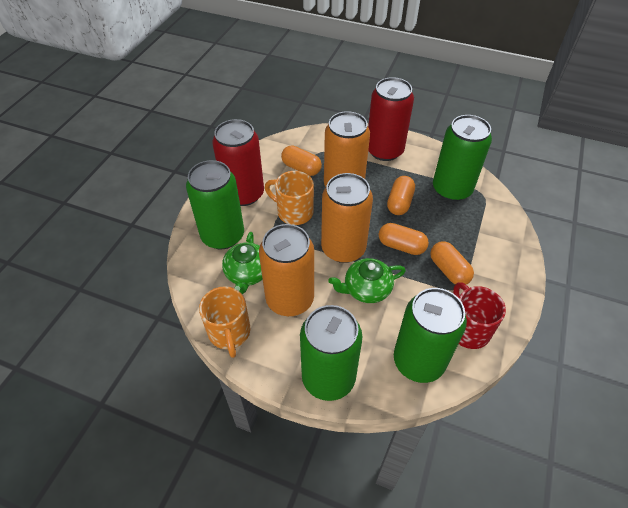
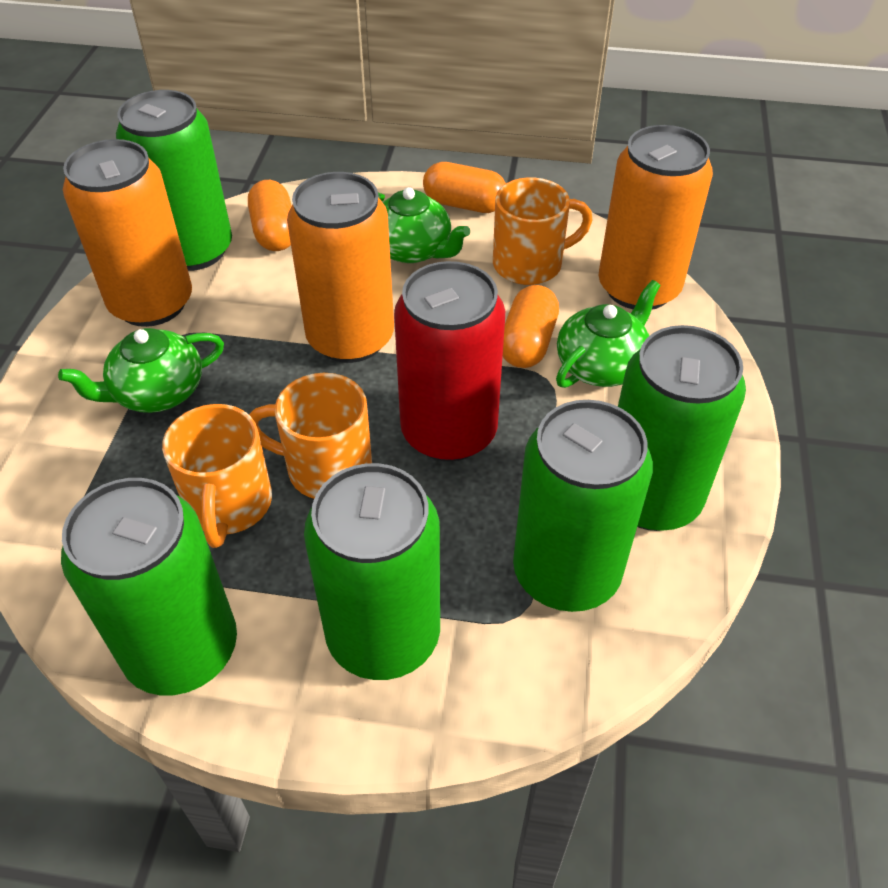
green can: [186,160,244,250] [300,305,363,401] [394,288,467,383] [433,115,492,201] = 4 -> [61,478,237,695] [116,90,232,271] [304,463,440,680] [513,400,653,612] [618,325,746,531] = 5
green teapot: [222,232,263,294] [328,258,406,303] = 2 -> [58,328,224,413] [378,187,470,263] [556,280,661,388] = 3
orange capsule: [281,145,322,176] [379,223,429,255] [387,176,415,215] [430,241,474,285] = 4 -> [248,180,292,251] [423,162,506,213] [503,285,559,368] = 3
orange mug: [199,286,250,358] [265,171,314,225] = 2 -> [162,404,272,548] [249,373,372,499] [493,177,593,285] = 3
red can: [212,119,264,206] [368,77,414,161] = 2 -> [394,261,505,462] = 1
red mug: [453,282,506,349] = 1 -> none = 0

